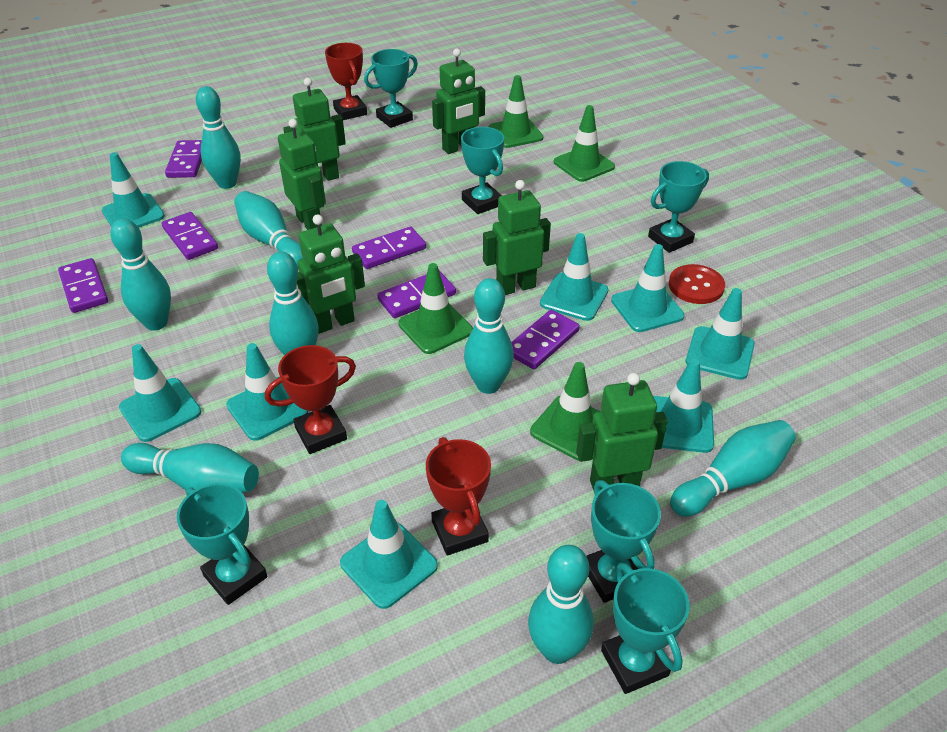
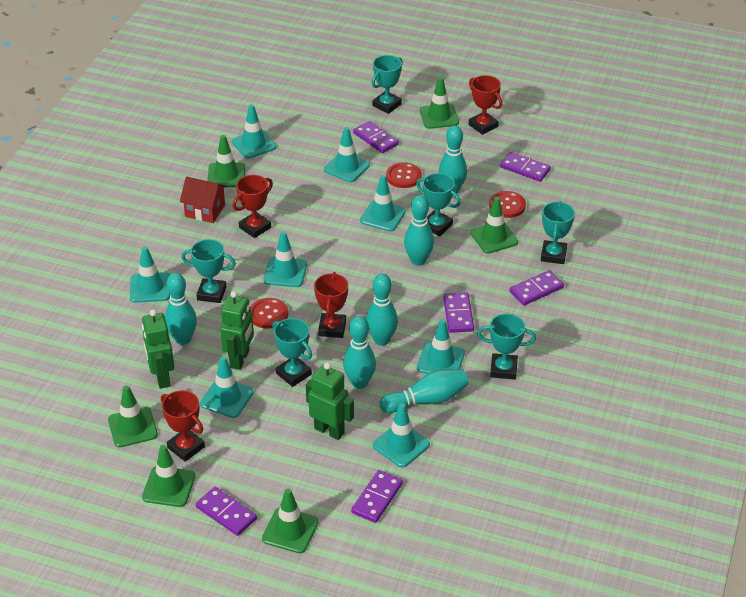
green robot: [278,119,326,230] [283,78,346,181] [297,214,365,334] [432,49,485,154] [483,180,551,295] [576,373,668,490] = 6 -> [142,309,174,389] [220,291,254,370] [306,362,354,440] = 3
green traffic cone: [398,263,473,354] [488,75,543,148] [530,362,599,461] [554,105,615,182] = 4 -> [108,385,158,447] [142,445,195,507] [208,135,245,187] [262,489,319,553] [420,77,459,129] [470,197,518,254] = 6
red button: [669,264,725,304] = 1 -> [250,298,288,329] [386,162,422,188] [489,191,526,218] = 3
red house: none = 0 -> [180,177,227,223] = 1
red trophy: [265,345,356,454] [325,43,367,120] [426,437,491,555] = 3 -> [161,390,205,462] [233,175,273,238] [314,272,348,338] [469,75,502,135] = 4
turquoise bowling pin: [110,218,171,331] [121,443,259,493] [196,86,241,189] [234,191,303,268] [267,252,319,356] [464,278,514,394] [528,545,594,664] [670,420,796,517] = 8 -> [165,273,197,345] [343,316,376,389] [366,274,398,346] [380,369,469,413] [404,195,434,266] [439,126,467,193] = 6

